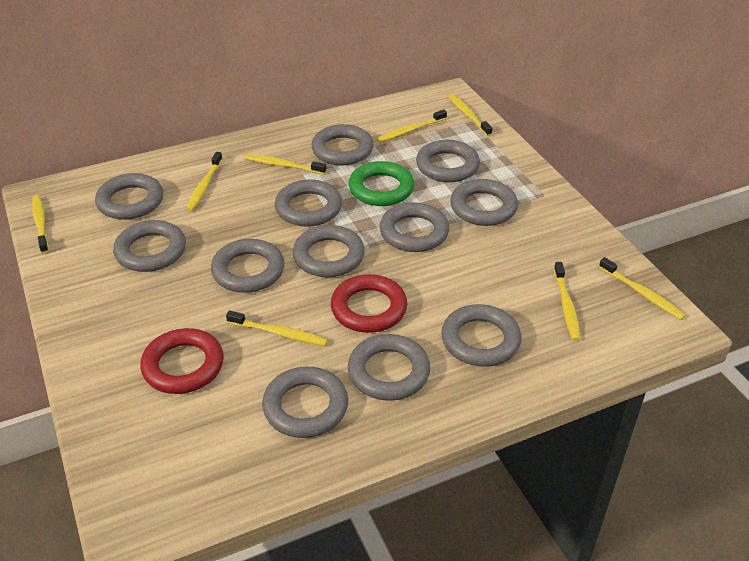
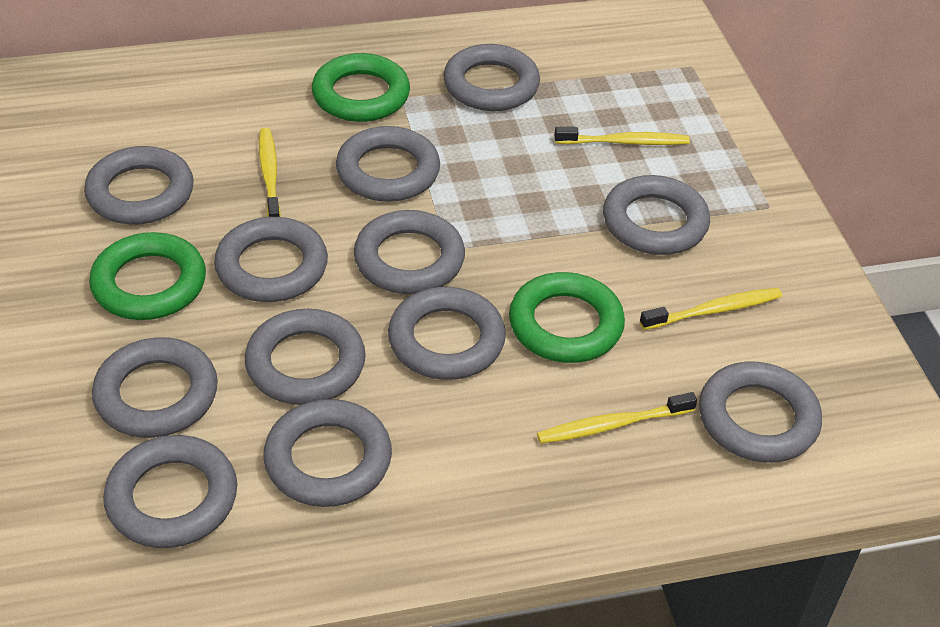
green ring: [349,161,414,206] = 1 -> [89,232,206,320] [312,53,410,122] [509,272,625,363] = 3
red ring: [140,328,224,394] [331,274,407,333] = 2 -> none = 0
yellow toothbrush: [32,195,49,253] [186,152,222,211] [226,311,328,346] [245,154,326,174] [377,109,447,142] [448,94,492,136] [554,262,580,341] [599,257,686,320] = 8 -> [259,128,281,217] [537,392,697,444] [554,127,690,145] [640,288,782,330] = 4

